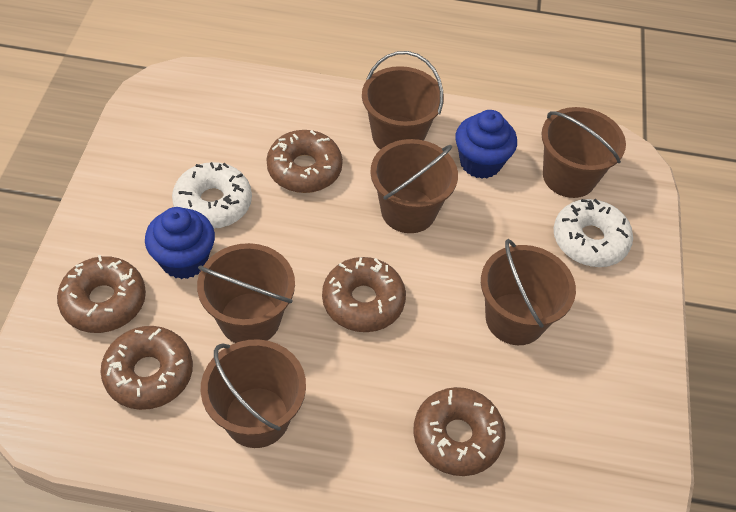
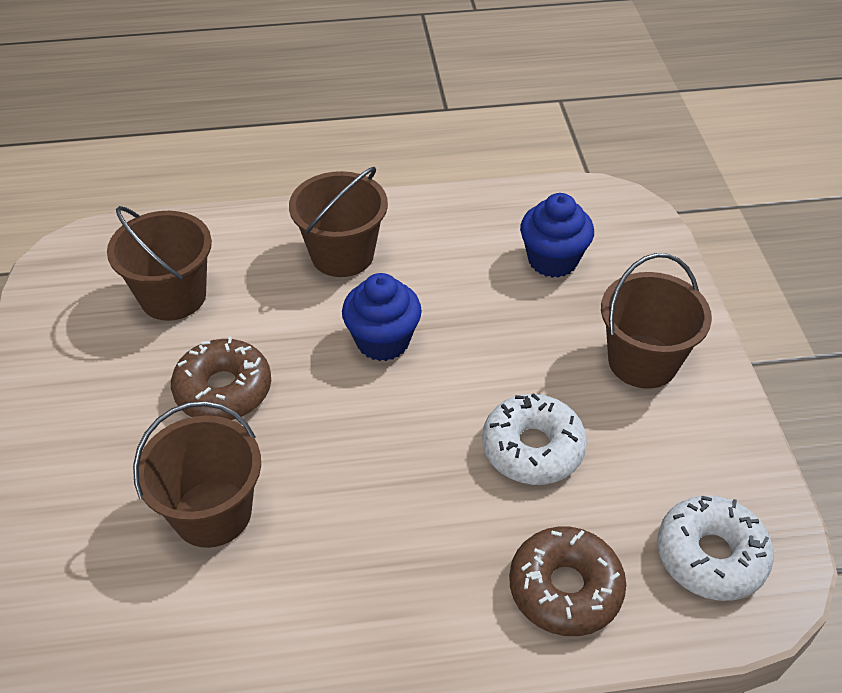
brown bucket: [197,243,295,343] [201,339,306,448] [362,51,444,150] [370,139,458,233] [481,239,576,345] [541,107,626,198] = 6 -> [107,206,212,321] [133,401,261,548] [289,167,388,277] [601,253,712,389] = 4
brown donut: [57,255,146,333] [100,326,193,410] [266,130,343,193] [322,257,406,332] [413,387,506,476] = 5 -> [171,336,271,420] [509,526,626,636] = 2

